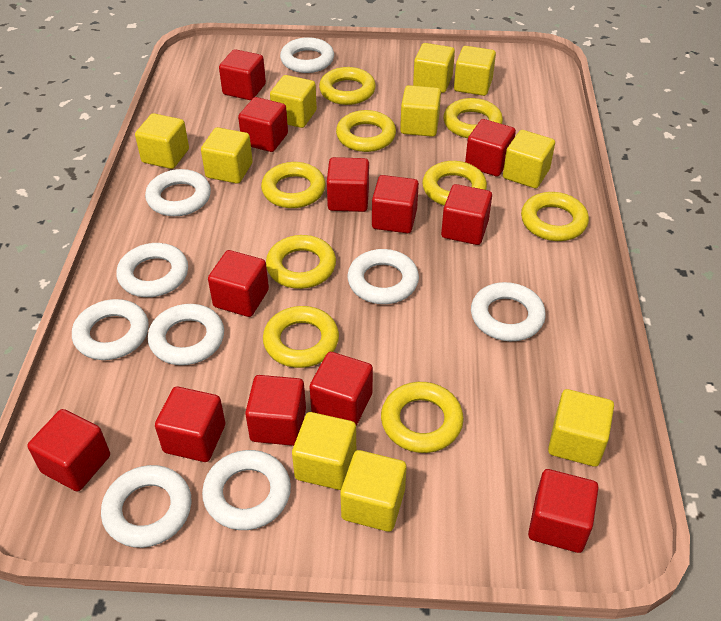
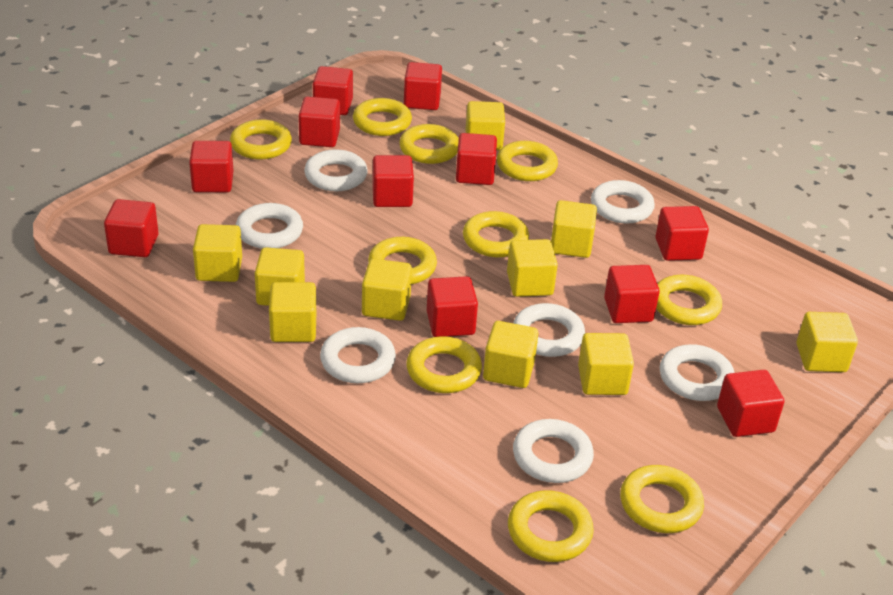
red cube: [27,409,110,492] [155,387,225,462] [208,250,269,317] [219,49,266,100] [238,97,288,152] [245,375,306,446] [310,352,373,425] [327,157,369,212] [372,175,419,233] [441,184,492,245] [465,119,516,177] [528,469,599,553] = 12 -> [104,199,159,257] [189,141,233,192] [298,97,340,147] [313,66,353,115] [372,155,414,207] [404,62,442,110] [427,276,478,337] [456,133,497,185] [604,265,660,323] [655,206,709,261] [717,370,785,437] = 11
white ring: [72,299,149,360] [101,465,192,548] [116,243,188,297] [145,169,211,216] [148,304,224,365] [202,450,291,530] [280,37,334,73] [347,249,419,304] [471,282,546,341] = 9 -> [236,203,303,249] [304,149,368,191] [320,327,396,383] [513,303,585,357] [513,419,594,483] [591,180,655,224] [660,344,734,401] = 7
yellow ring: [261,162,326,208] [263,306,339,368] [266,235,336,289] [319,67,376,105] [336,110,396,152] [381,382,464,453] [422,161,487,206] [443,98,503,138] [521,192,589,241] = 9 -> [230,120,292,159] [353,98,412,136] [368,237,437,284] [399,124,459,164] [406,336,482,393] [463,211,529,257] [497,141,558,181] [508,490,594,562] [620,465,704,533] [656,275,722,325] = 10

